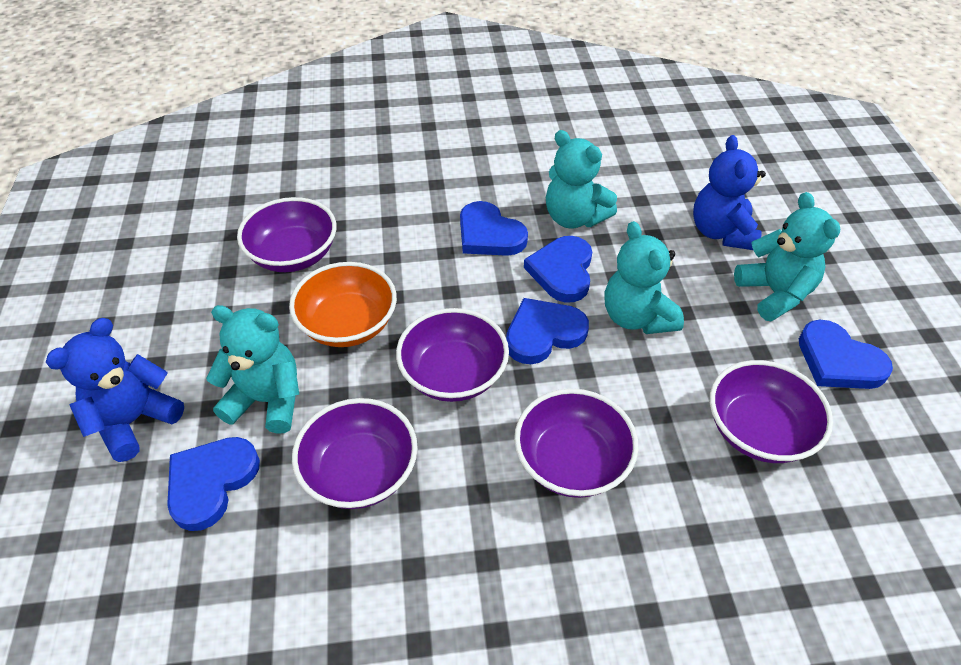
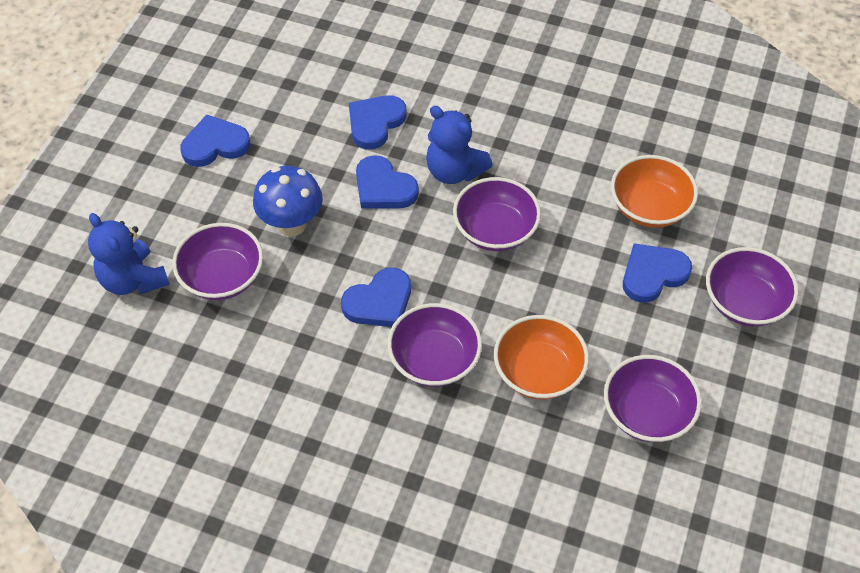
blue mushroom: none = 0 -> [253,166,323,237] = 1
orange bowl: [289,262,397,347] = 1 -> [494,315,589,399] [611,155,698,228] = 2
turquoise teddy bear: [206,305,299,434] [546,130,617,229] [605,221,684,334] [734,192,840,321] = 4 -> none = 0

